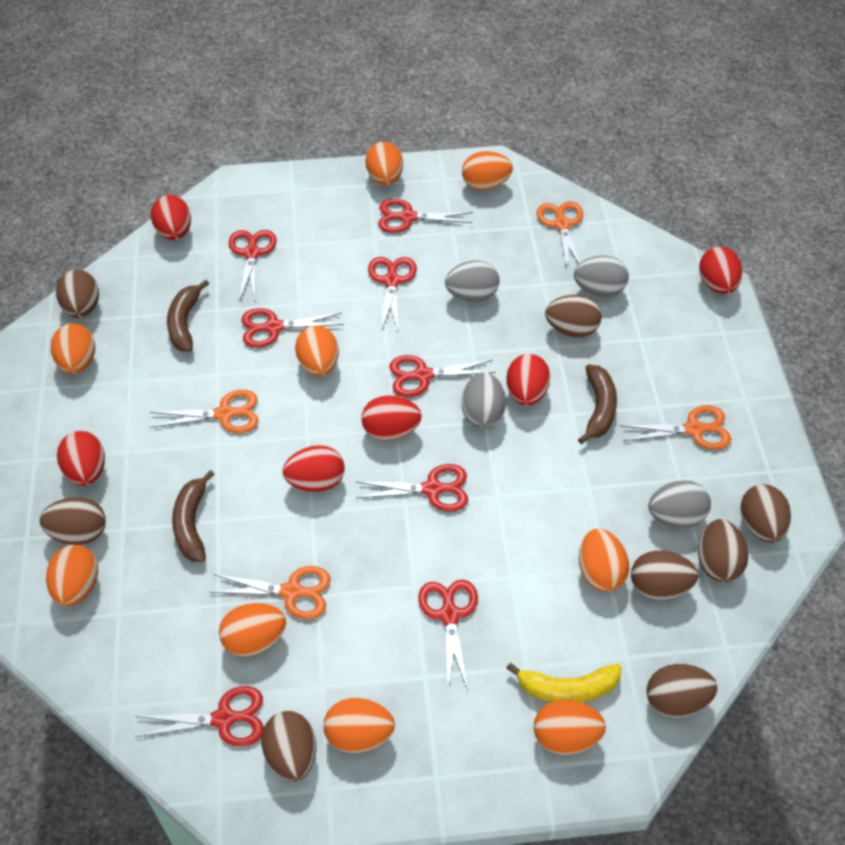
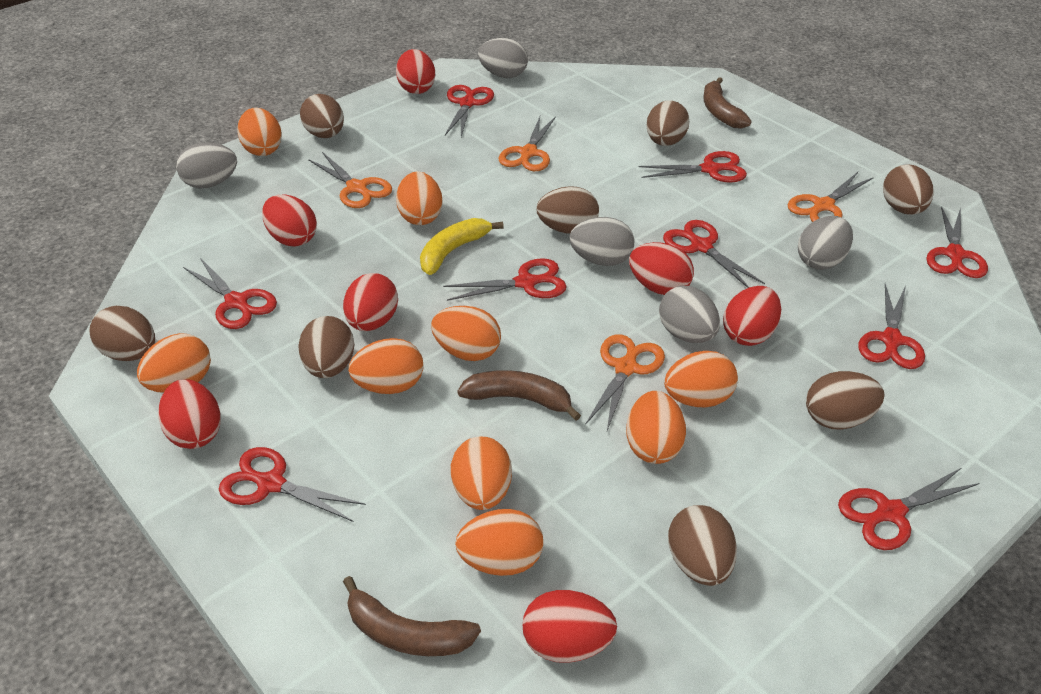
grey egg: [445,260,500,302] [462,372,506,428] [574,255,629,297] [648,480,711,528] = 4 -> [176,142,237,188] [478,38,528,78] [570,217,634,266] [659,286,720,343] [798,216,853,270] = 5
red egg: [57,431,105,486] [151,195,191,240] [283,445,345,492] [362,395,422,441] [506,354,550,406] [699,247,742,294] = 6 -> [158,379,221,449] [262,194,317,247] [343,273,398,331] [396,49,435,94] [523,590,617,663] [629,242,694,295] [723,286,781,346] = 7
red scissors: [136,686,264,747] [228,230,277,302] [241,308,344,348] [356,464,468,512] [368,257,417,331] [378,199,473,233] [389,355,495,397] [418,580,478,690] = 8 -> [183,258,277,329] [219,447,366,522] [443,258,567,301] [445,85,494,137] [638,151,747,183] [663,220,765,288] [838,468,979,550] [858,284,925,369] [926,206,988,278] = 9

